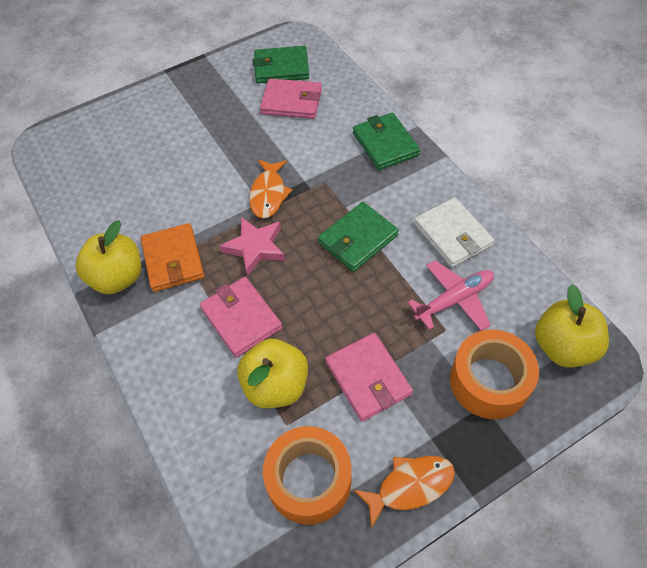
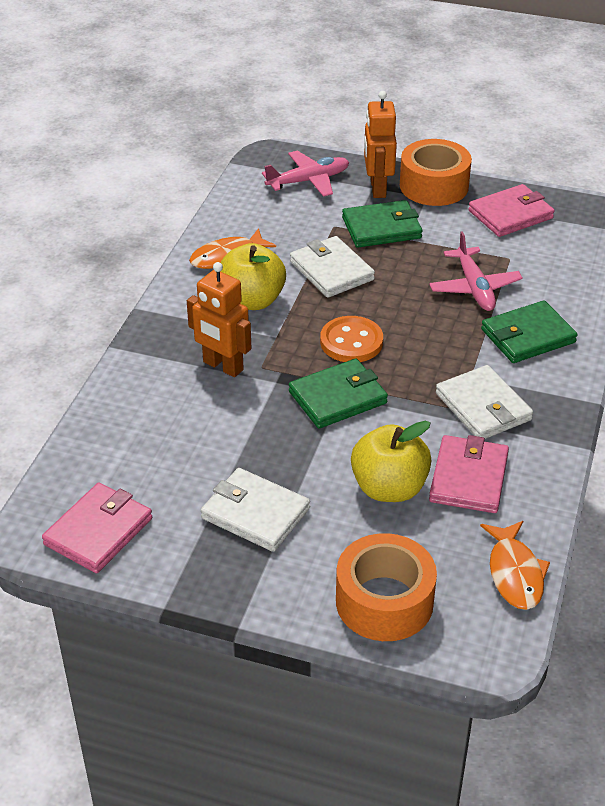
orange button: none = 0 -> [320,316,383,362] = 1
orange robot: none = 0 -> [187,262,251,377] [364,91,397,198] = 2
orange wallet: [141,223,204,292] = 1 -> none = 0
pink plane: [408,260,494,331] = 1 -> [262,150,349,197] [429,231,523,311] = 2
pink star: [220,217,285,276] = 1 -> none = 0
white wallet: [414,197,494,267] = 1 -> [201,468,310,552] [290,236,375,298] [436,365,533,439] = 3
yellow apple: [76,220,141,294] [237,339,308,408] [535,284,609,368] = 3 -> [221,243,286,310] [351,421,431,502] = 2

